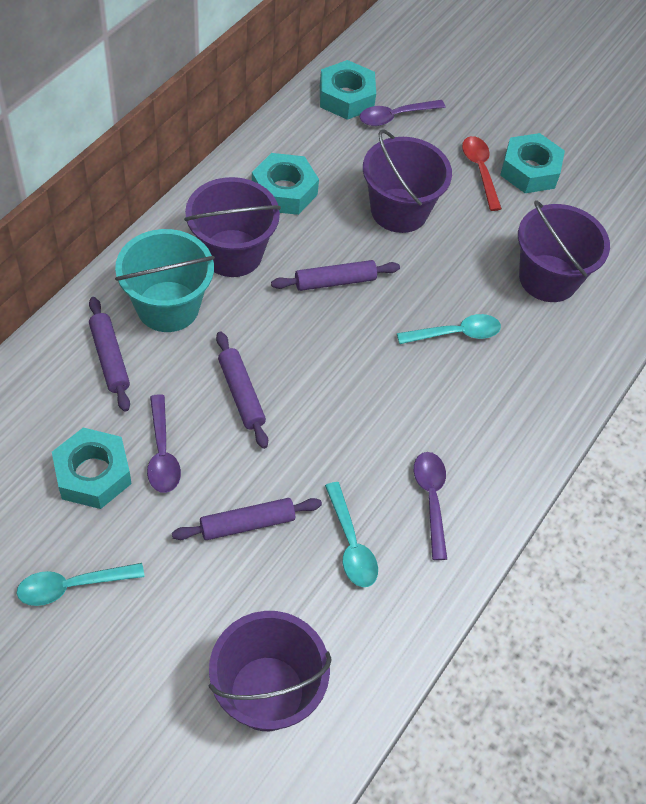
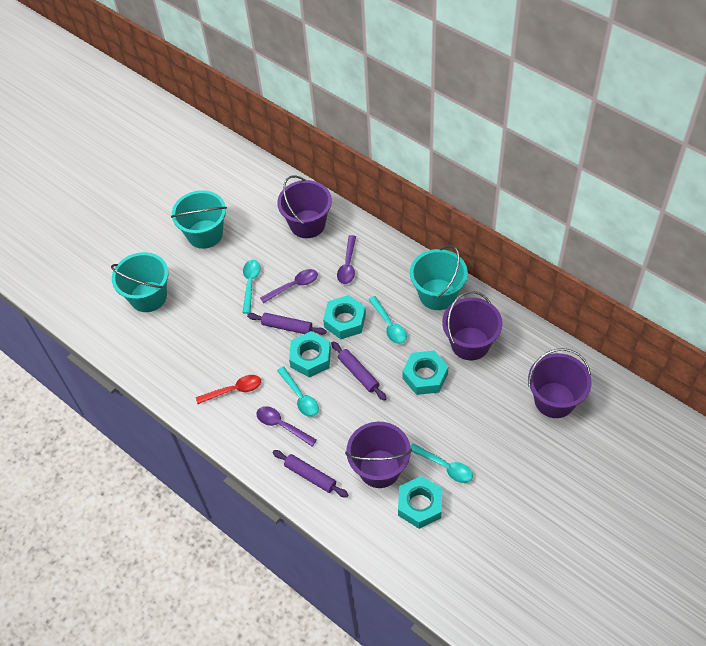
purple rolling pin: [89,297,130,412] [172,498,322,540] [216,331,268,449] [271,260,400,291] = 4 -> [247,313,327,335] [273,450,349,498] [331,341,387,401] = 3
turquoise bucket: [115,229,215,332] = 1 -> [111,252,169,312] [171,190,227,249] [410,245,468,310] = 3
turquoise spoon: [17,563,145,606] [325,482,378,587] [397,314,501,344] = 3 -> [242,260,261,314] [277,367,319,417] [368,296,407,344] [410,443,473,483] = 4

